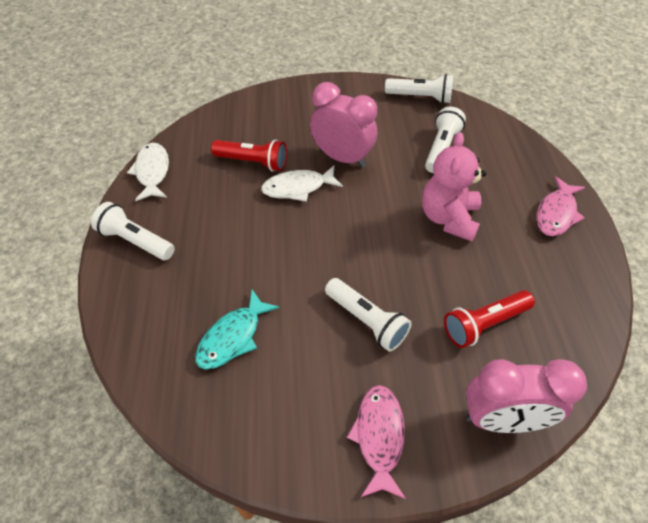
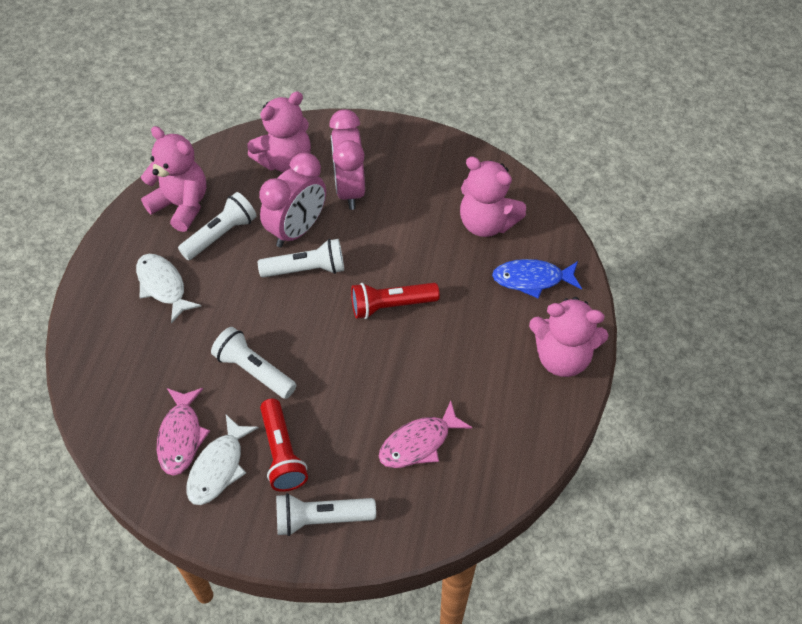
blue fish: none = 0 -> [492,259,582,298] = 1
pink teddy bear: [422,132,487,241] = 1 -> [141,126,207,232] [247,92,311,172] [460,156,526,237] [529,297,608,377] = 4
turquoise fish: [195,289,279,370] = 1 -> none = 0

